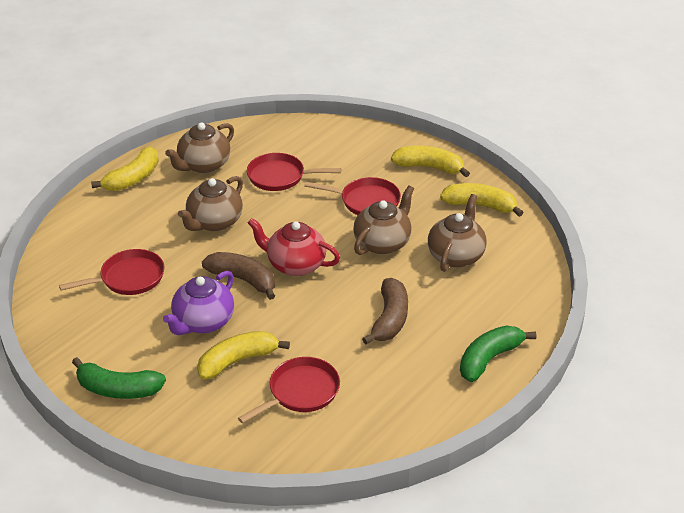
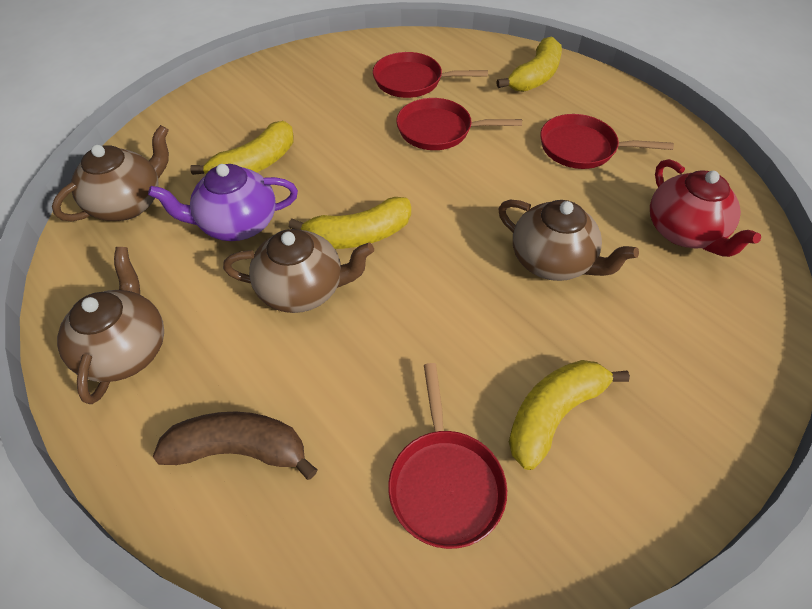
brown banana: [202,252,275,300] [362,278,408,344] = 2 -> [153,411,317,480] = 1
green banana: [72,357,166,399] [460,325,536,382] = 2 -> none = 0

